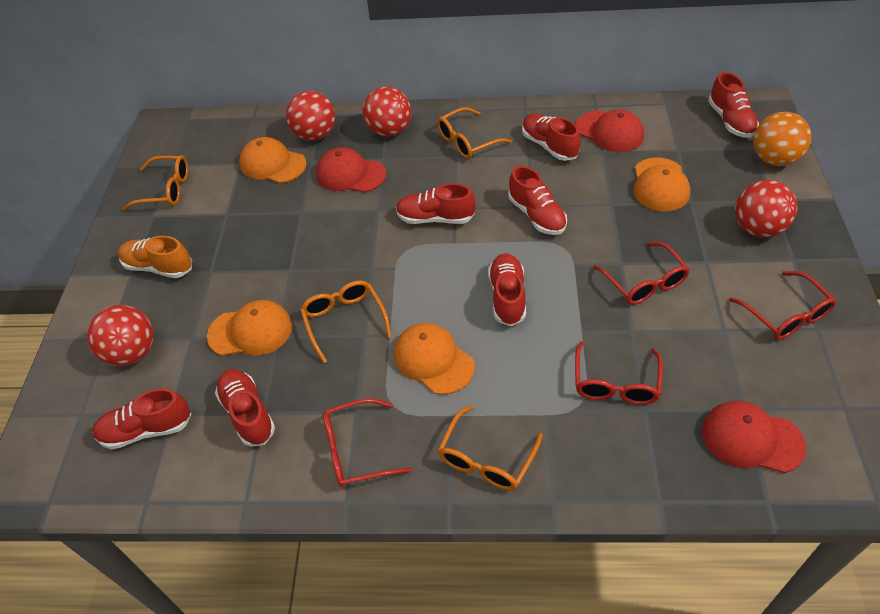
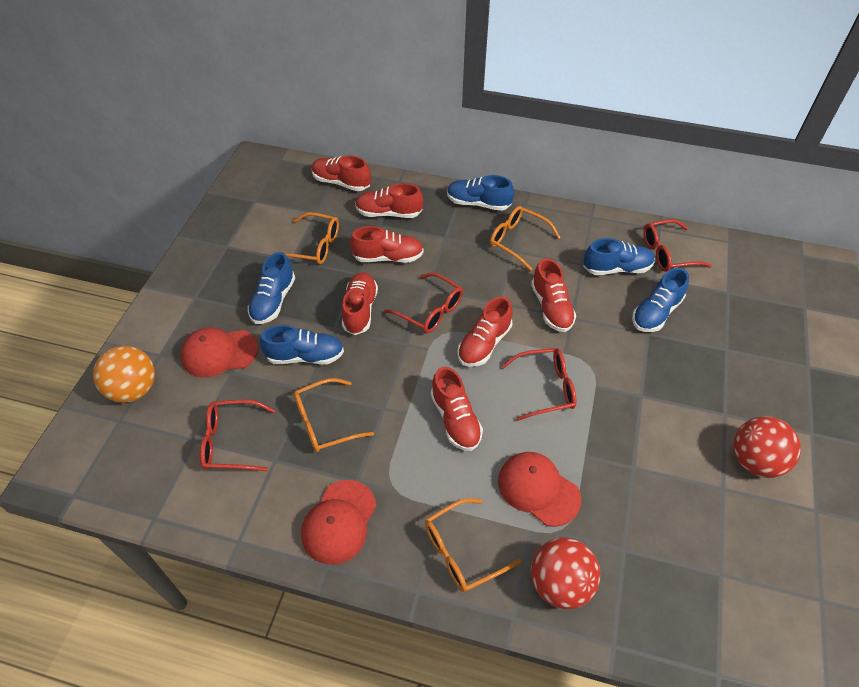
blue shoe: none = 0 -> [248,252,295,324] [260,325,344,365] [447,175,514,211] [583,238,655,275] [632,268,689,332] = 5
orange cap: [207,300,292,356] [239,137,307,183] [394,323,475,395] [633,157,690,212] = 4 -> none = 0
orange shoe: [118,236,192,278] = 1 -> none = 0
red ball: [87,305,154,366] [286,91,335,141] [362,86,411,137] [735,180,797,238] = 4 -> [531,537,600,609] [733,416,801,478] = 2

